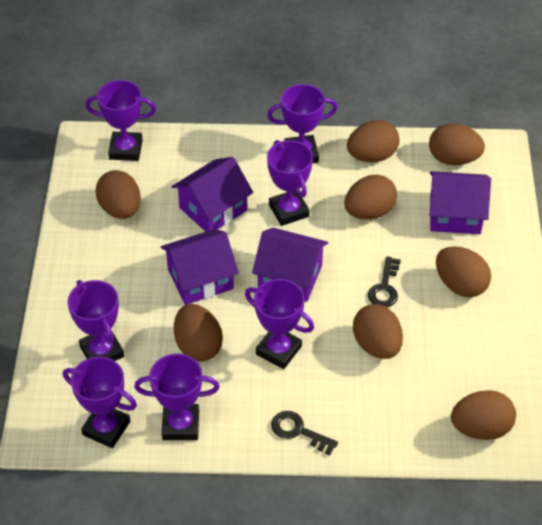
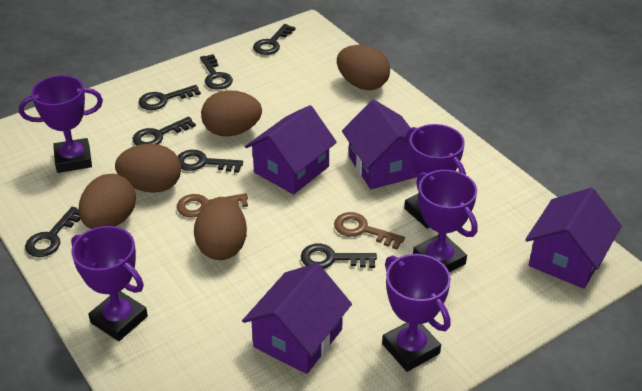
black key: [271,411,338,455] [368,256,401,307] = 2 -> [25,207,80,257] [133,117,196,146] [138,85,201,110] [177,150,243,173] [200,54,233,90] [253,24,296,55] [301,244,377,269] = 7
brown egg: [95,170,140,219] [174,304,223,362] [344,175,397,219] [347,120,399,162] [353,304,403,359] [429,123,485,165] [436,246,491,297] [451,390,516,440] = 8 -> [79,174,136,229] [115,144,181,193] [194,197,247,260] [201,90,262,137] [337,45,390,90] = 5
brown key: none = 0 -> [177,193,248,217] [334,212,405,249] = 2
purple trophy: [63,357,137,448] [67,280,124,361] [85,80,156,161] [134,354,220,440] [245,279,314,369] [267,84,338,163] [267,140,313,226] = 7 -> [19,75,103,173] [71,226,148,341] [382,254,451,372] [405,124,466,229] [413,170,478,272] = 5

